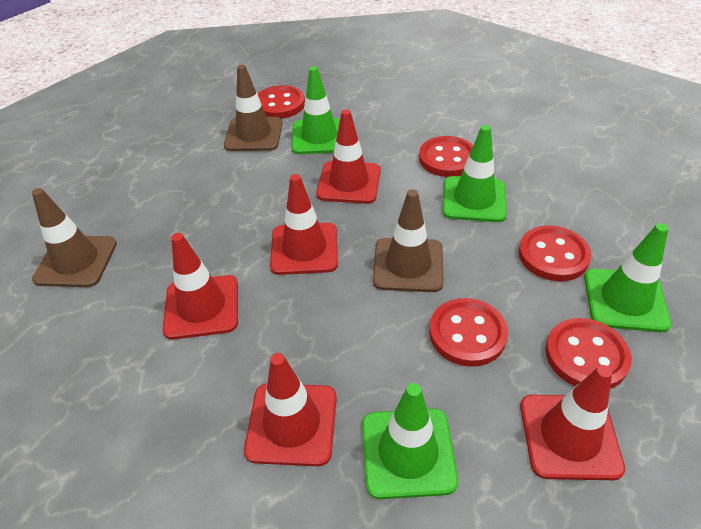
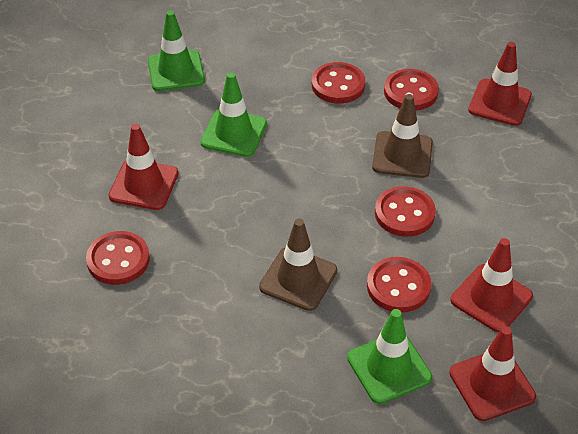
brown traffic cone: [32,188,117,287] [224,65,282,151] [373,189,444,292] = 3 -> [259,219,337,311] [372,94,433,178] = 2
green traffic cone: [292,66,340,154] [362,383,458,499] [442,125,507,222] [584,223,672,332] = 4 -> [148,10,205,91] [200,72,267,157] [347,309,432,404] = 3
red traffic cone: [163,233,238,340] [244,353,337,466] [270,174,338,275] [316,109,381,204] [520,365,625,480] = 5 -> [109,124,179,210] [449,326,536,421] [451,238,533,332] [468,42,532,126] = 4

